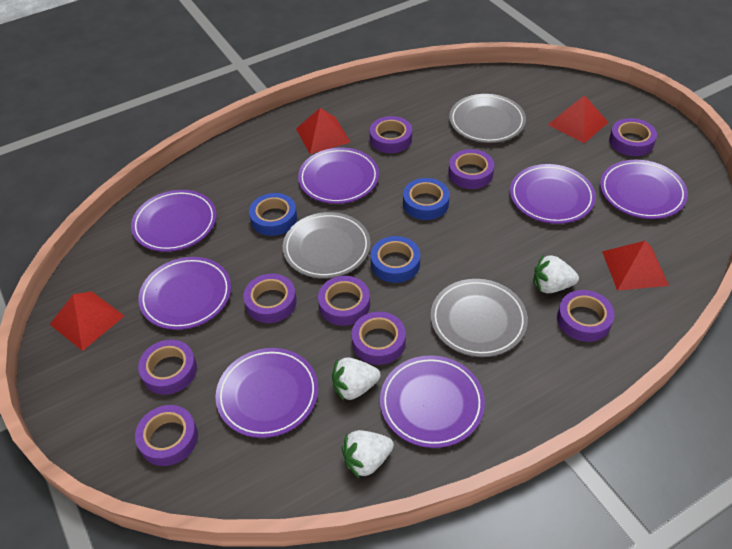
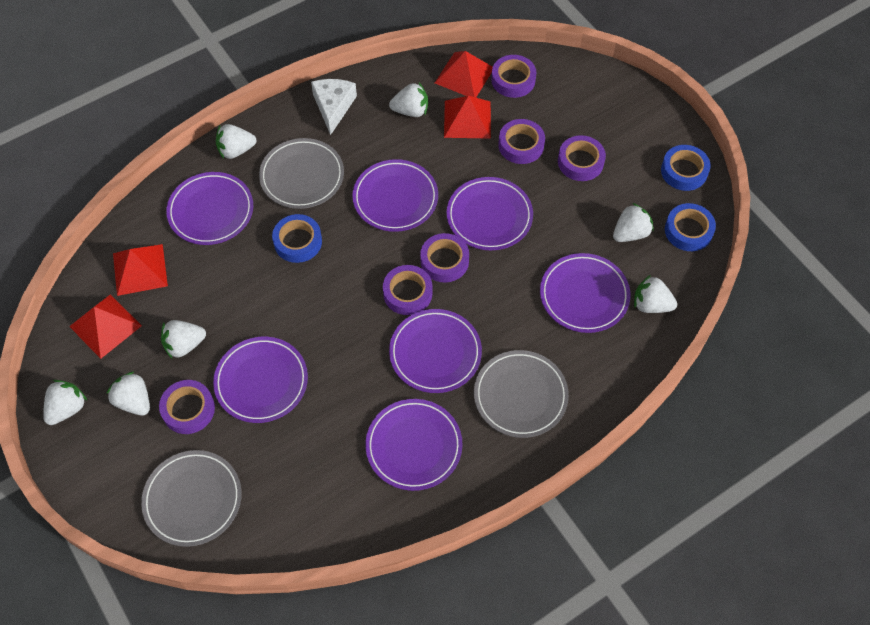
purple tape: [135,405,198,466] [138,340,197,395] [243,274,297,323] [318,276,370,326] [352,312,406,365] [370,116,412,153] [448,149,494,189] [557,290,615,342] [609,118,657,156] = 9 -> [159,380,215,434] [383,265,433,315] [420,233,469,283] [491,55,537,98] [498,119,545,164] [558,135,606,181] = 6
white cheese: none = 0 -> [311,79,357,135] = 1
white strawberry: [332,357,380,401] [342,430,394,478] [534,255,579,293] = 3 -> [43,380,87,425] [106,372,150,416] [161,320,206,359] [216,124,256,159] [389,83,428,117] [613,203,653,242] [634,275,677,313] = 7

